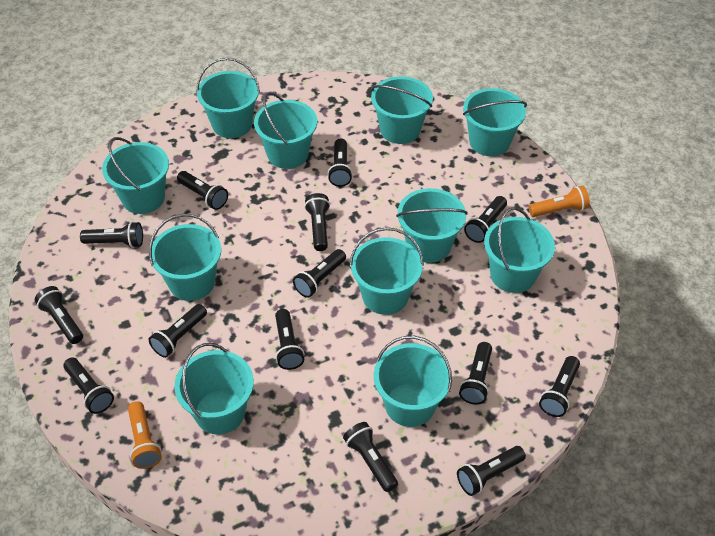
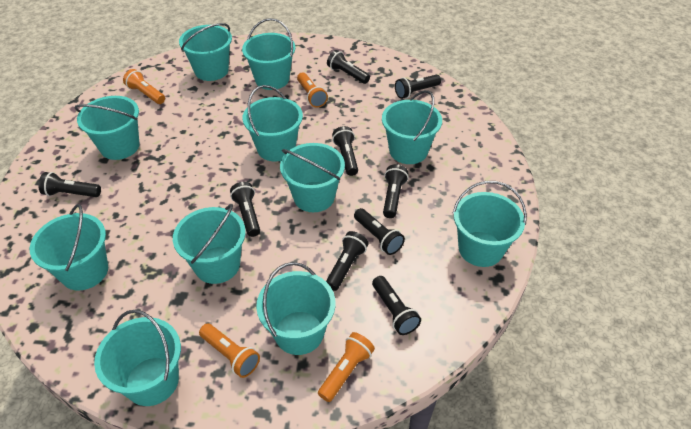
black flashlight: [35,286,83,344] [63,357,114,414] [80,222,143,248] [149,304,207,358] [177,171,228,210] [275,309,304,370] [293,249,346,298] [304,193,330,251] [328,138,353,187] [343,422,398,492] [457,446,526,496] [459,342,492,405] [464,196,507,243] [539,356,580,417] = 14 -> [38,172,101,197] [230,182,260,237] [326,231,369,291] [327,50,370,84] [332,126,358,176] [354,208,405,255] [372,276,421,335] [383,164,409,218] [395,75,441,99] = 9
orange flashlight: [128,401,162,469] [529,186,590,217] = 2 -> [123,69,165,104] [199,323,260,378] [297,72,328,108] [318,332,375,402] = 4

